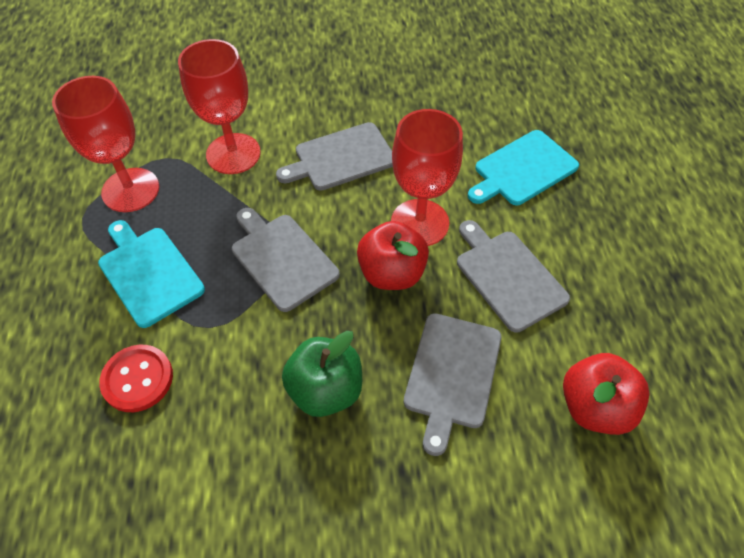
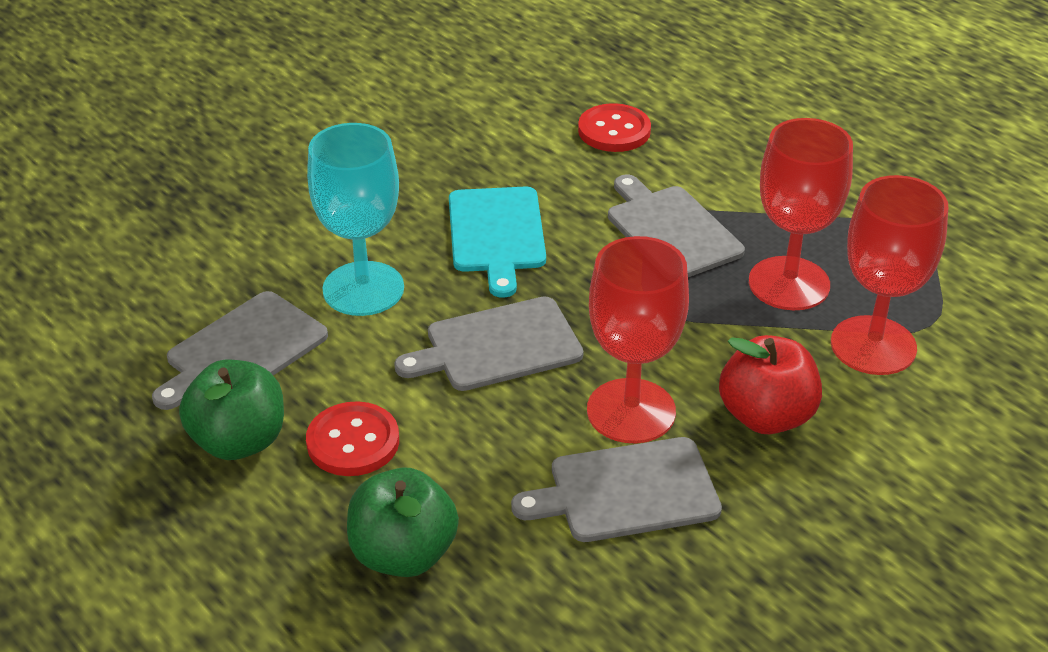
green apple: [282,331,362,417] = 1 -> [179,360,284,460] [347,467,459,577] = 2
red apple: [357,221,429,290] [563,353,649,435] = 2 -> [719,335,822,434] = 1
red button: [99,345,173,412] = 1 -> [306,401,399,476] [578,103,651,152] = 2
turquoise cutting board: [98,220,205,328] [468,130,579,205] = 2 -> [449,186,546,298] = 1
turquoise goblet: none = 0 -> [307,123,404,316] = 1

